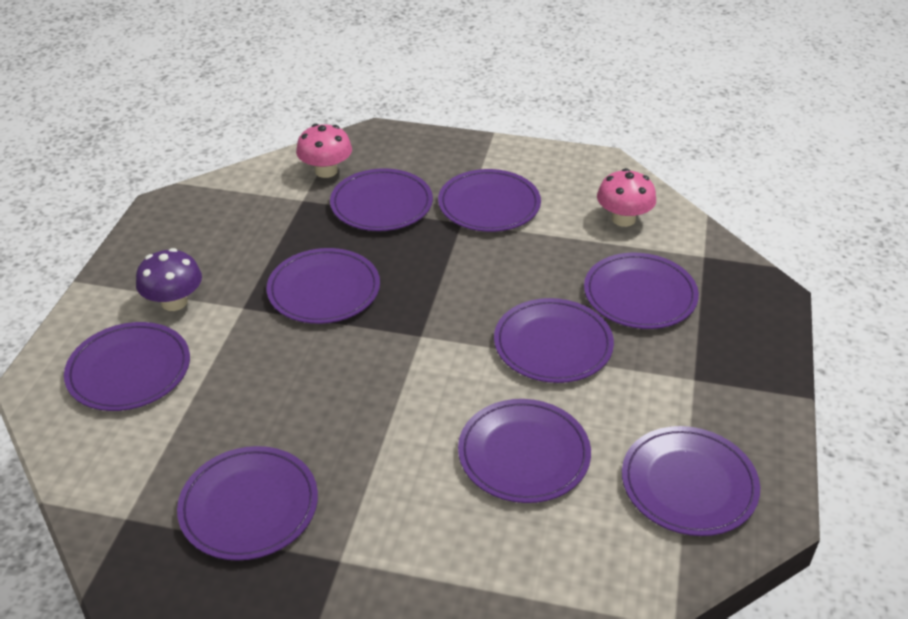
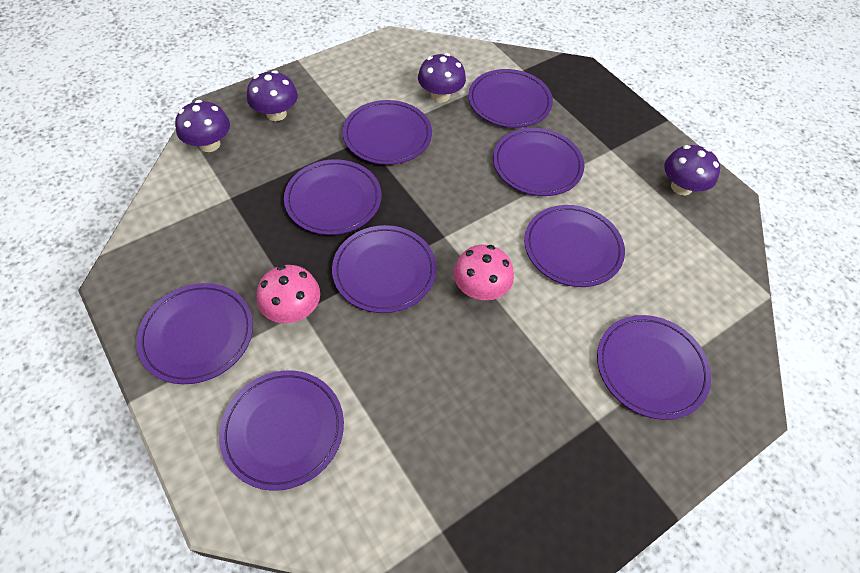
purple mushroom: [136,248,202,311] = 1 -> [175,100,230,152] [247,70,298,121] [418,53,466,102] [664,145,720,195] = 4

